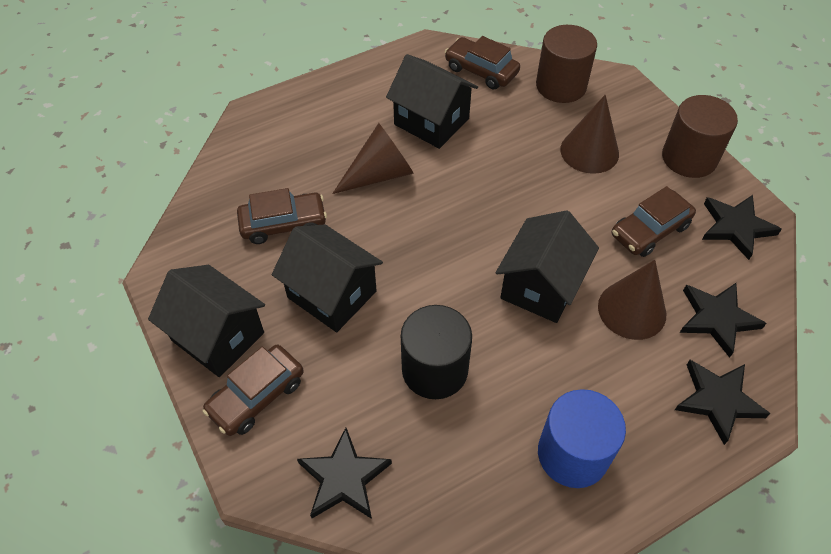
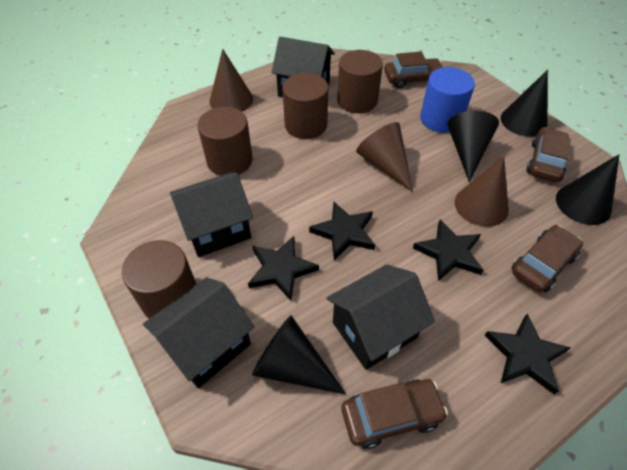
black cone: none = 0 -> [252,315,346,395] [447,111,499,182] [501,70,548,137] [556,154,620,225] = 4
black cylinder: [401,305,472,399] = 1 -> none = 0
brown cylinder: [536,25,597,103] [662,95,738,178] = 2 -> [122,240,196,319] [197,107,253,176] [282,73,329,139] [337,50,383,113] = 4

